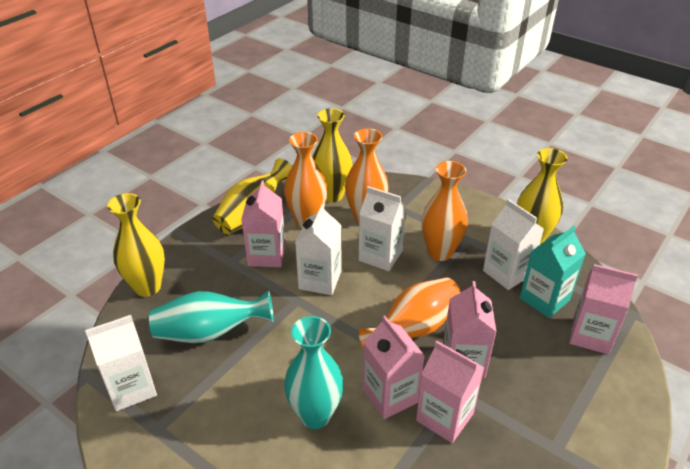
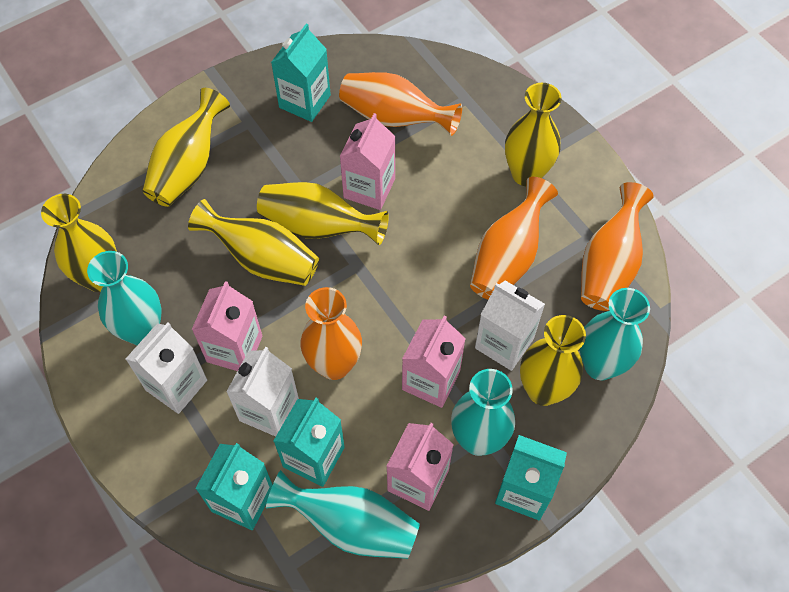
pink carton: [241,180,285,267] [363,315,425,419] [416,341,484,443] [443,281,497,378] [570,264,638,355] = 5 -> [192,281,262,371] [340,113,396,210] [386,423,454,511] [402,316,466,408] = 4
turquoise carton: [520,226,586,318] = 1 -> [195,443,273,530] [271,24,331,122] [273,398,345,487] [495,435,567,520] = 4
turquoise vase: [149,291,274,343] [284,316,344,429] = 2 -> [87,251,161,345] [266,470,420,559] [451,369,515,456] [579,288,650,380] = 4
white carton: [85,315,157,411] [295,204,341,295] [359,186,406,271] [483,199,544,290] = 4 -> [126,323,207,414] [226,347,299,437] [475,280,545,371] = 3
yellow vase: [107,193,165,297] [213,158,292,234] [312,108,353,202] [517,148,568,244] = 4 -> [41,194,117,292] [143,88,230,207] [188,199,319,286] [257,182,389,245] [505,83,562,186] [520,315,586,406] = 6

